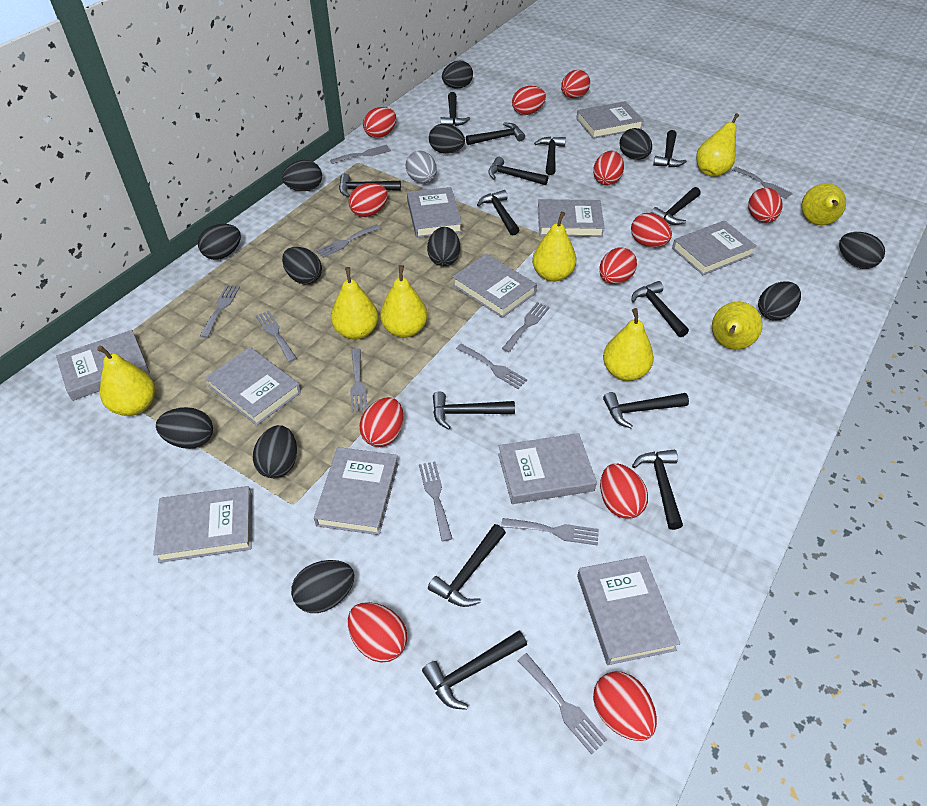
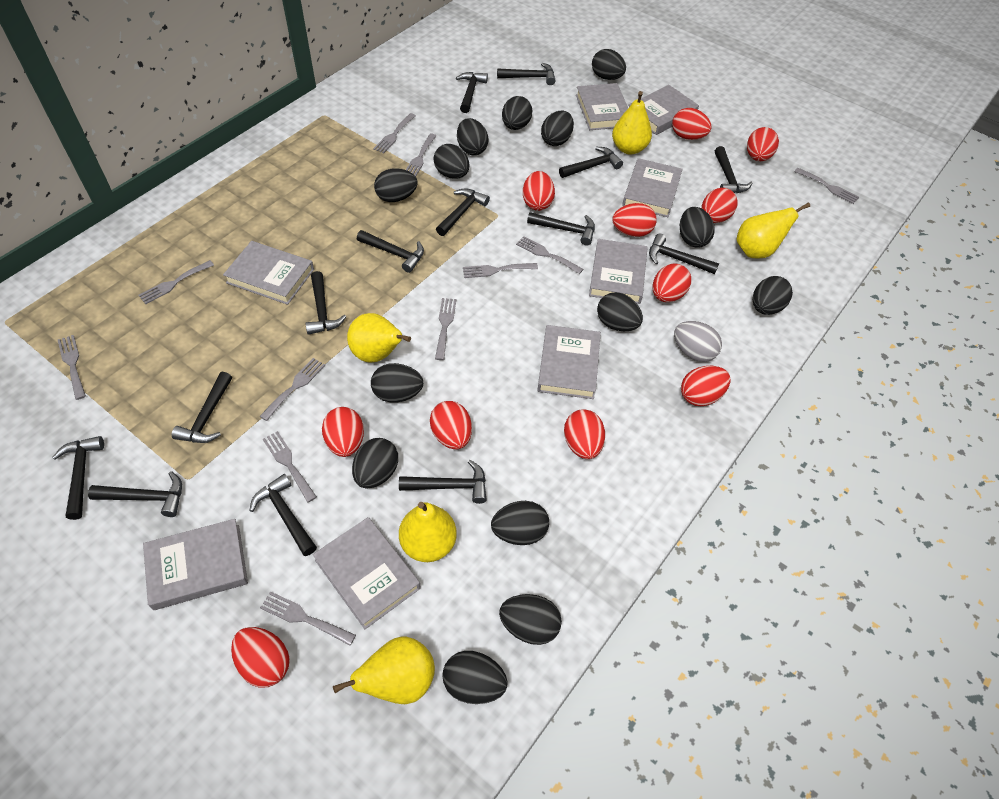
black egg: [156,407,213,449] [198,224,241,260] [253,425,297,478] [282,160,322,191] [282,247,322,284] [291,560,354,613] [427,227,460,266] [429,124,465,154] [442,60,473,88] [619,128,652,160] [758,281,801,321] [839,232,885,269] = 12 -> [352,438,398,489] [371,363,423,402] [374,168,417,202] [434,144,469,179] [442,651,508,704] [457,118,489,155] [491,501,549,545] [499,594,562,645] [502,96,532,130] [541,111,574,146] [592,49,626,80] [597,292,643,331] [680,207,715,248] [753,276,793,315] = 14
grey book: [56,330,150,401] [153,486,252,563] [205,347,301,426] [314,447,398,535] [407,187,462,238] [452,254,537,318] [498,433,597,504] [538,199,605,237] [576,101,644,139] [577,556,680,665] [672,220,757,275] = 11 -> [143,519,248,610] [223,241,314,305] [313,517,421,629] [538,325,601,399] [576,83,628,130] [589,239,648,304] [622,158,682,217] [629,85,699,135] = 8
red egg: [348,183,388,217] [348,602,407,663] [359,397,403,447] [363,107,396,138] [512,86,546,115] [561,70,590,98] [593,151,624,186] [593,671,657,741] [599,247,637,284] [600,464,648,519] [631,213,672,247] [748,188,782,223] = 12 -> [231,627,290,688] [322,407,364,457] [430,401,472,450] [523,171,555,211] [564,409,605,459] [612,203,657,237] [653,264,691,302] [672,108,712,140] [681,366,731,406] [701,188,738,223] [747,127,779,161] = 11
yellow pear: [97,346,155,416] [331,267,378,340] [380,265,427,338] [532,212,577,282] [603,308,654,381] [696,113,739,177] [712,302,762,349] [801,183,846,225] = 8 -> [333,636,435,704] [347,313,411,363] [399,502,457,562] [612,91,652,155] [736,203,810,258] = 5

